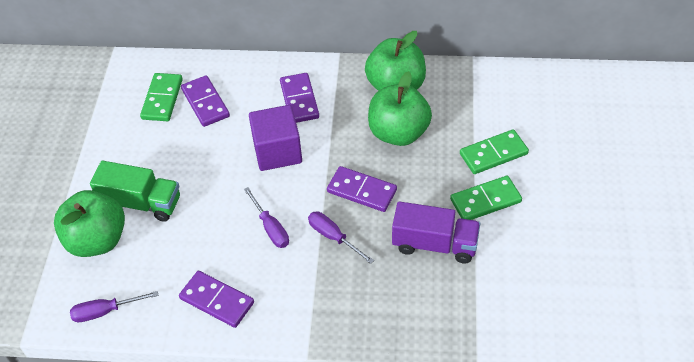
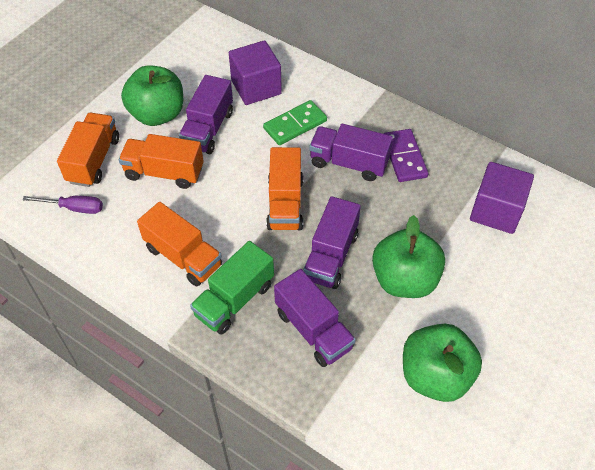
green domino: [140,73,183,121] [450,176,522,220] [460,129,529,174] = 3 -> [263,100,327,145] = 1
orange truck: none = 0 -> [57,113,119,187] [119,134,204,189] [137,202,222,287] [266,147,303,230] = 4
purple cube: [249,105,302,171] = 1 -> [229,41,282,105] [470,162,534,234] = 2
purple domino: [179,271,254,328] [181,75,230,127] [280,73,319,123] [327,166,397,212] = 4 -> [383,129,428,182] = 1
purple screwdriver: [70,291,158,322] [244,187,289,248] [308,211,374,264] = 3 -> [22,196,103,214] = 1
purple truck: [392,201,480,264] = 1 -> [179,75,233,154] [274,269,356,367] [303,196,361,289] [309,124,393,181] = 4

